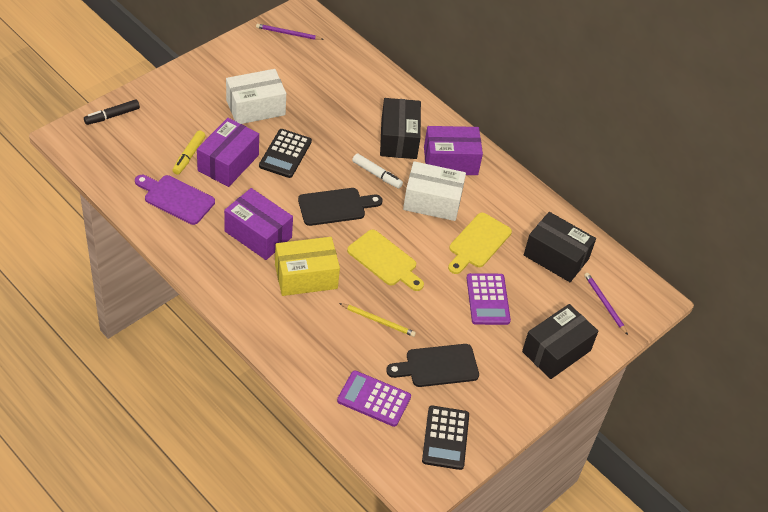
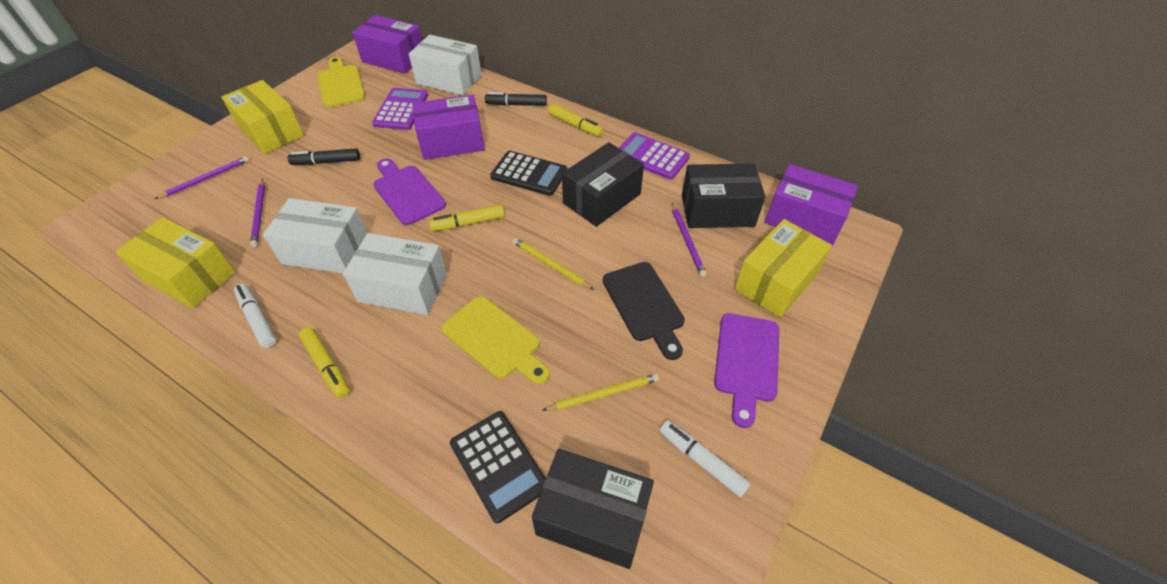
black cutting board: [298,188,382,226] [386,344,479,387] = 2 -> [603,262,685,360] = 1
black marker: [84,99,140,125] = 1 -> [287,148,360,165] [485,92,547,106] = 2
purple cutting board: [135,175,215,225] = 1 -> [373,159,446,225] [714,313,779,428] = 2
purple pencil: [256,24,324,40] [585,273,628,335] = 2 -> [155,156,249,199] [250,179,265,247] [672,203,707,277] = 3
white box: [226,69,286,124] [403,161,466,221] = 2 -> [263,198,367,274] [343,233,447,315] [409,35,481,95] = 3
white marker: [352,153,403,189] = 1 -> [234,284,276,348] [660,420,751,497] = 2
yellow box: [275,237,340,296] = 1 -> [115,217,236,309] [221,80,304,154] [734,219,832,318] = 3
yellow marker: [172,130,206,175] = 1 -> [299,327,350,398] [429,204,505,231] [548,104,603,137] = 3
yellow pencil: [339,303,416,337] = 1 -> [513,238,594,290] [542,374,659,411] = 2

